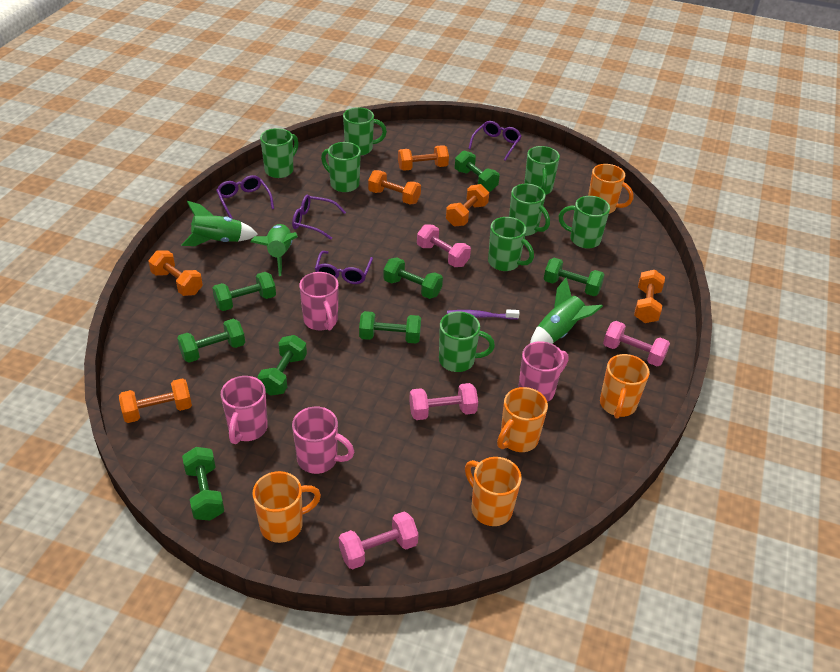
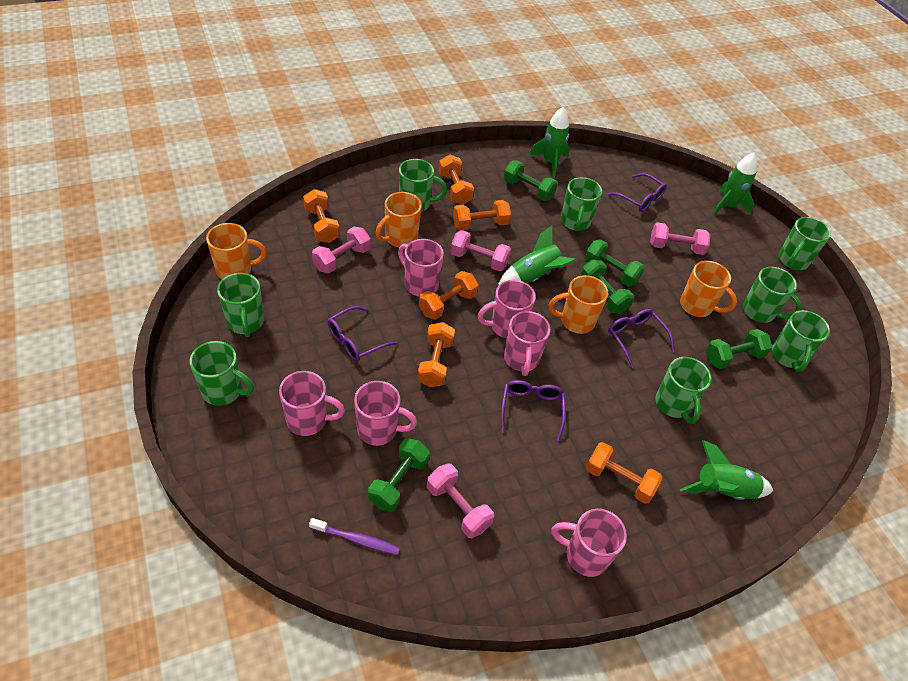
green dumbbell: [177,319,245,363] [182,447,224,520] [212,272,276,311] [258,335,307,396] [359,311,421,344] [383,257,443,299] [455,151,499,192] [544,258,604,296] = 8 -> [368,438,430,512] [503,160,558,201] [580,259,634,314] [585,239,645,287] [706,329,772,369] = 5
green rocket: [181,201,258,246] [250,224,298,276] [530,277,603,344] = 3 -> [498,226,577,286] [529,107,570,178] [680,440,773,500] [712,152,757,215] = 4
orange mug: [252,471,321,543] [465,457,522,526] [497,387,548,452] [588,164,633,214] [600,354,649,418] = 5 -> [206,223,267,279] [376,192,422,247] [549,275,608,334] [680,261,737,317] = 4
pink mug: [221,376,268,444] [292,407,354,474] [299,272,339,331] [518,341,568,402] = 4 -> [279,371,345,436] [354,381,417,446] [398,239,444,297] [478,280,536,339] [504,311,550,376] [552,509,627,577] = 6

